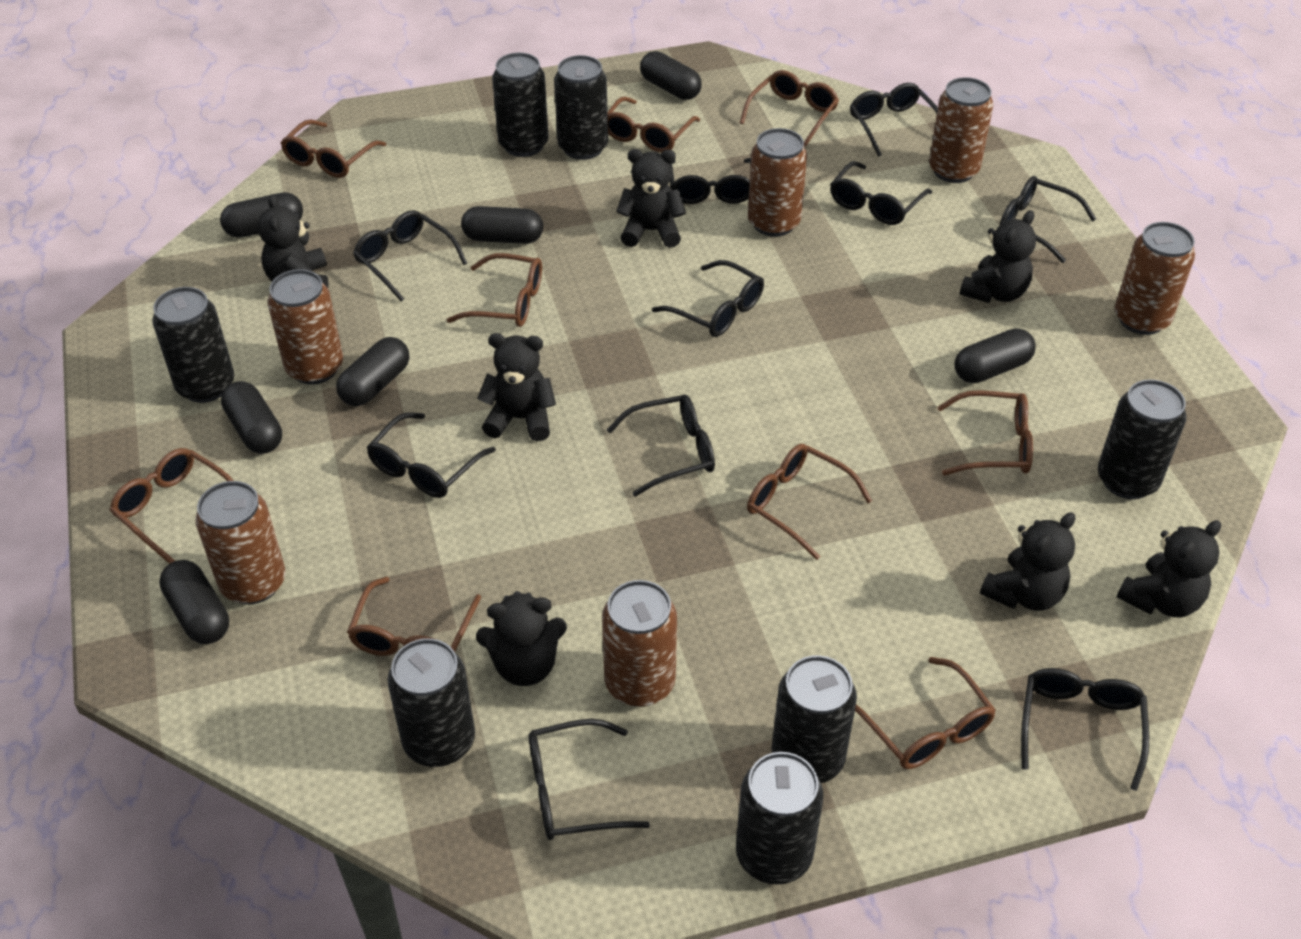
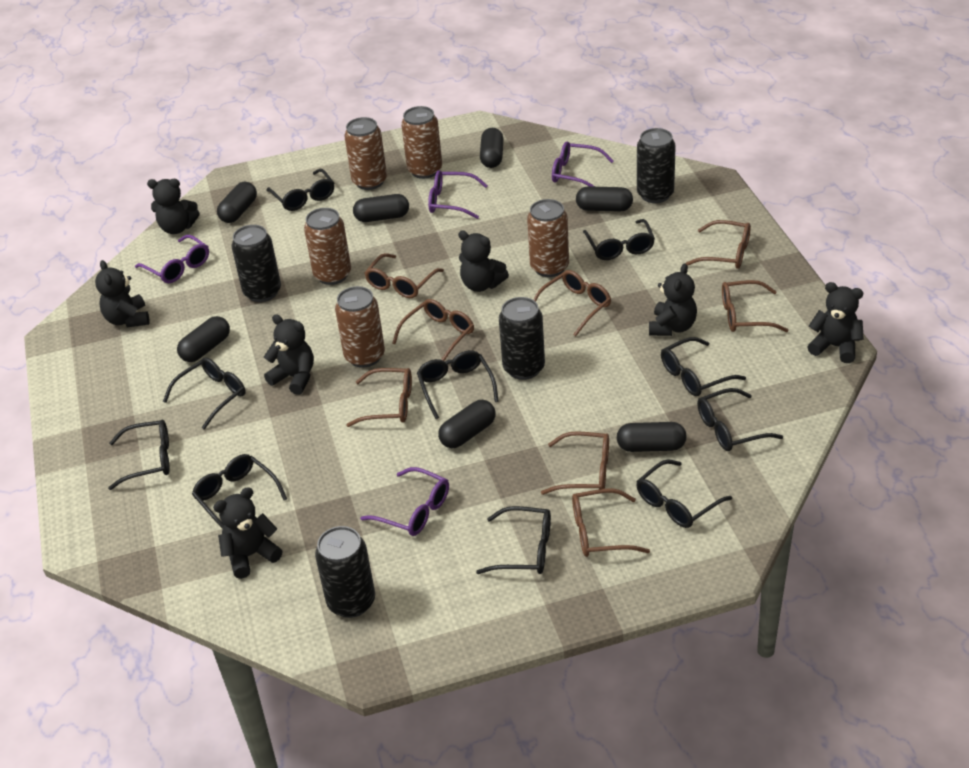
black can: [152,287,234,403] [388,638,475,767] [492,53,549,157] [554,55,608,160] [736,752,823,885] [772,655,857,783] [1098,379,1187,499] = 7 -> [232,225,281,302] [315,526,375,618] [499,297,545,380] [637,128,676,203] = 4
brown can: [195,481,286,604] [268,269,343,384] [602,580,677,707] [748,128,807,237] [929,77,993,183] [1115,222,1195,335] = 6 -> [304,208,351,285] [335,286,385,368] [344,117,387,190] [401,106,442,179] [527,199,569,277] = 5
brown glasses: [110,448,234,564] [281,120,387,178] [347,577,481,656] [447,253,542,327] [608,96,700,153] [740,70,839,147] [747,444,872,560] [855,657,996,769] [937,390,1033,476] = 9 -> [347,368,412,427] [365,253,444,298] [392,299,474,361] [533,270,611,337] [541,431,609,495] [572,488,650,557] [685,220,751,269] [722,280,788,332] = 8
purple glasses: none = 0 -> [135,235,209,283] [360,467,449,536] [428,170,488,219] [552,142,614,187] = 4

